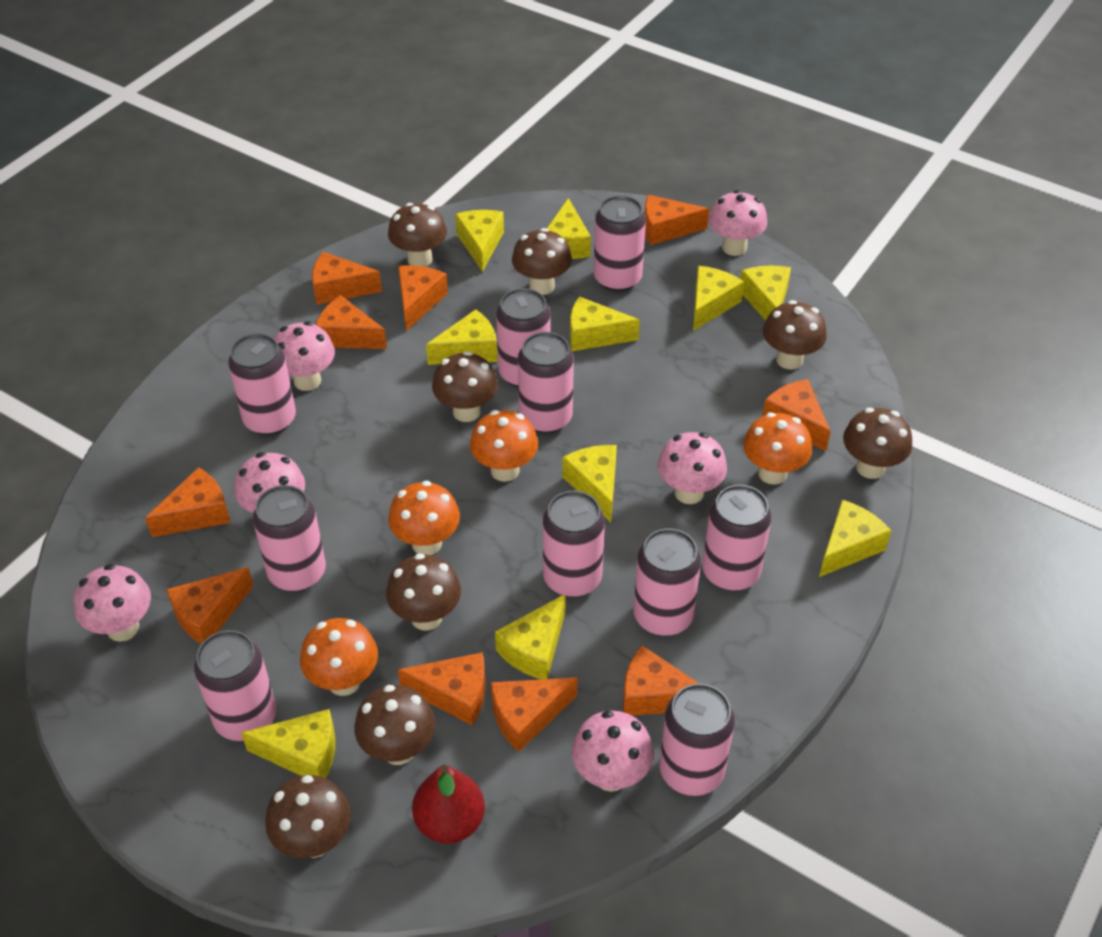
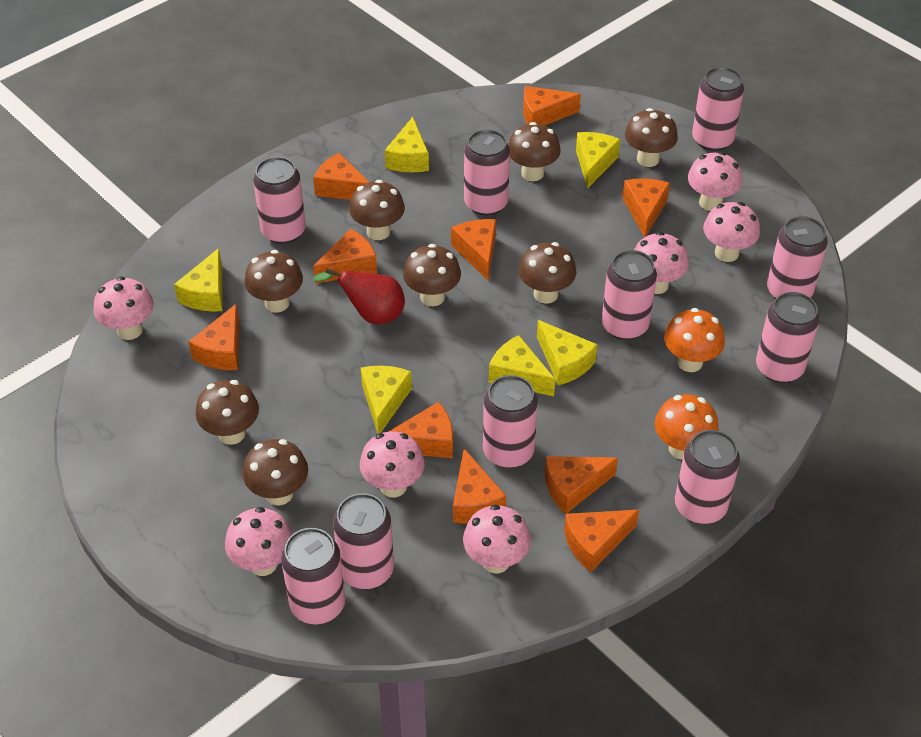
orange mushroom: [300,618,378,696] [388,481,460,555] [470,410,538,482] [743,412,812,485] = 4 -> [655,394,719,459] [664,308,725,372] = 2
pink mushroom: [73,564,151,642] [234,452,305,513] [274,322,335,391] [572,711,654,792] [658,432,727,504] [709,190,767,256] = 6 -> [94,277,154,340] [225,507,293,576] [360,431,425,498] [463,505,531,573] [634,232,689,294] [688,152,742,211] [703,202,760,262] = 7
yellow cheese: [241,709,335,778] [426,309,498,365] [455,210,504,272] [495,594,566,679] [547,198,591,259] [562,445,617,522] [570,296,640,351] [693,266,744,331] [740,265,791,321] [819,500,891,577] = 10 -> [174,248,223,312] [361,366,412,434] [385,117,429,172] [489,335,555,396] [537,320,598,385] [576,132,620,189] = 6

